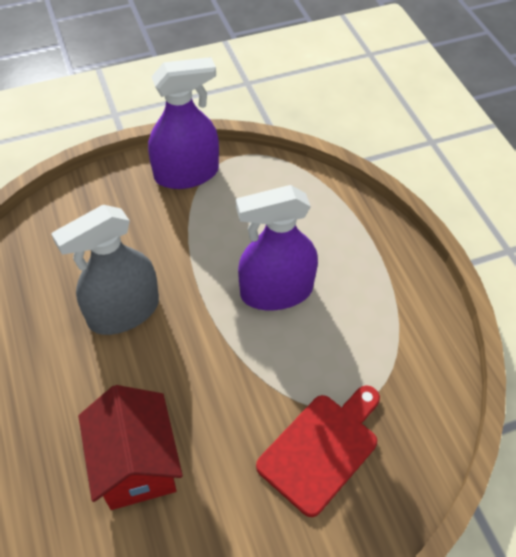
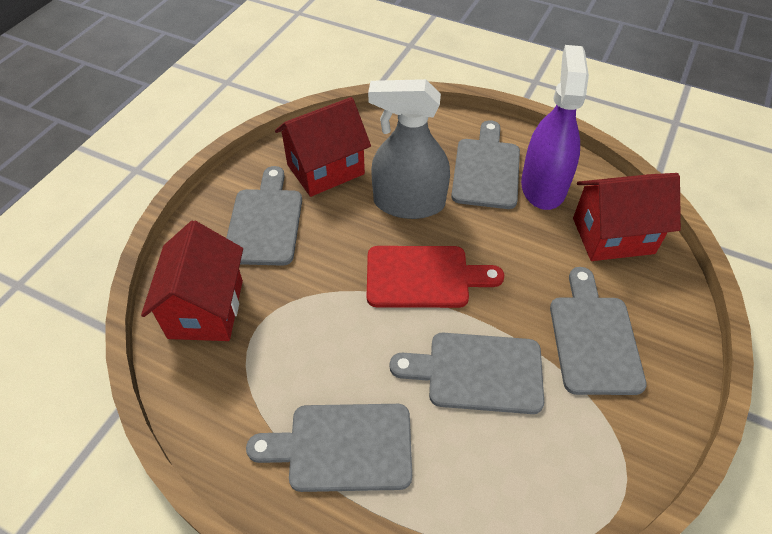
grey cutting board: none = 0 -> [226,166,302,266] [246,404,412,492] [390,333,544,414] [451,120,520,209] [550,267,647,395] = 5
purple spray bottle: [148,57,219,189] [236,185,318,310] = 2 -> [521,45,589,210] = 1
red house: [78,385,183,510] = 1 -> [141,221,243,341] [275,97,371,197] [573,173,681,261] = 3

